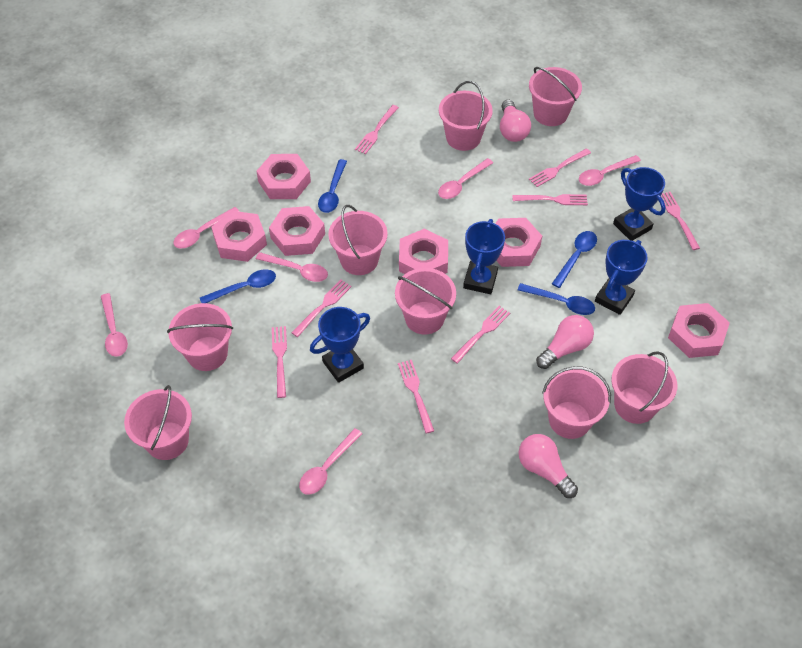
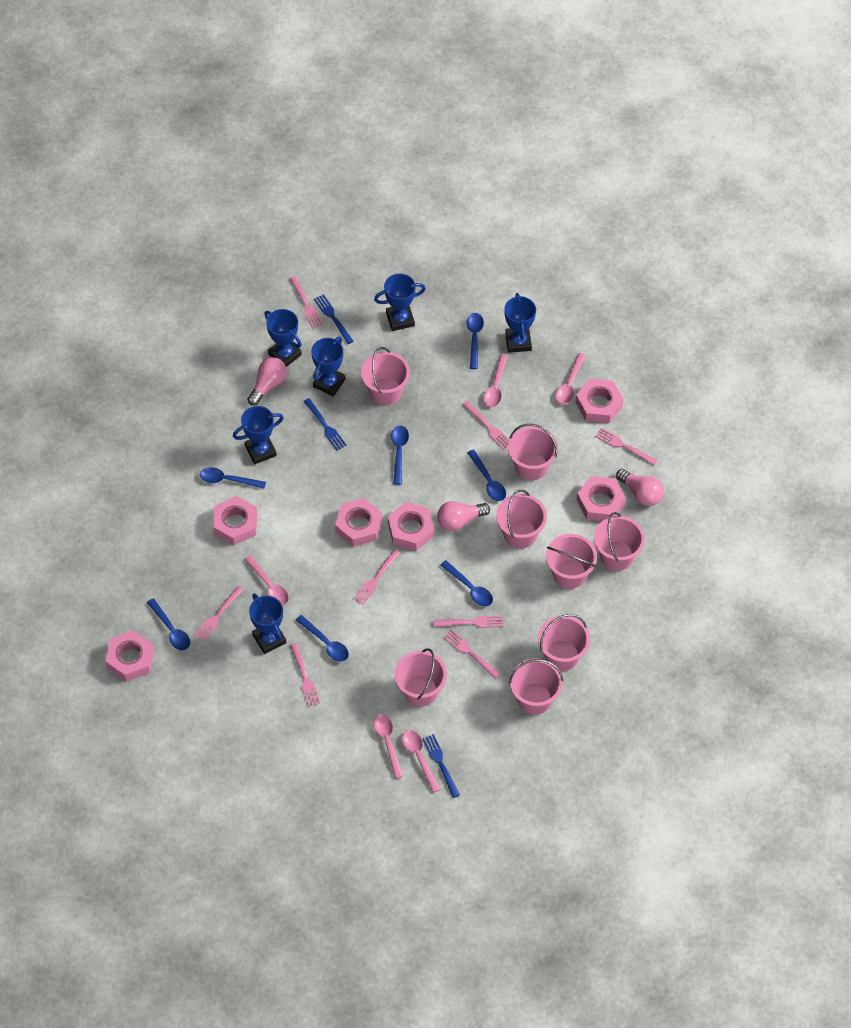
blue fork: none = 0 -> [303,398,346,451] [314,294,354,344] [422,734,460,798] = 3
blue spoon: [200,269,276,303] [318,159,347,213] [518,283,595,315] [552,231,597,288] = 4 -> [147,598,190,650] [200,467,266,489] [296,615,349,662] [391,425,409,485] [440,560,493,606] [466,313,484,369] [467,449,506,501] = 7
blue trophy: [310,307,370,383] [463,219,505,294] [595,240,648,315] [613,167,666,241] = 4 -> [233,406,284,464] [249,593,286,654] [264,309,302,367] [311,336,345,397] [374,273,426,331] [504,293,536,353] = 6
pink spoon: [101,293,128,357] [173,207,240,249] [256,252,328,282] [299,428,362,495] [438,158,493,199] [579,155,641,186] = 6 -> [244,555,289,605] [373,714,403,779] [402,730,441,793] [484,354,508,407] [556,353,586,404] = 5

